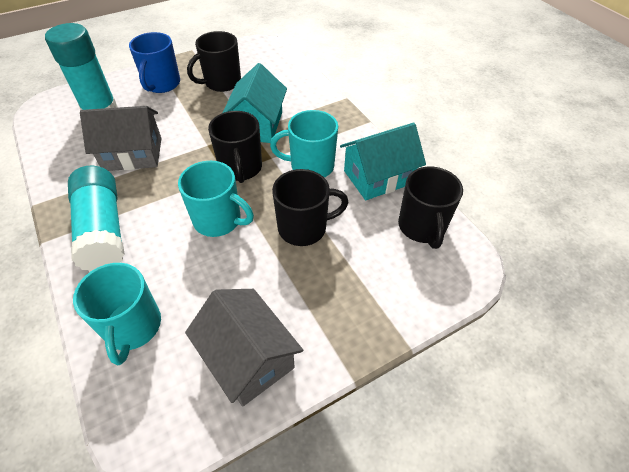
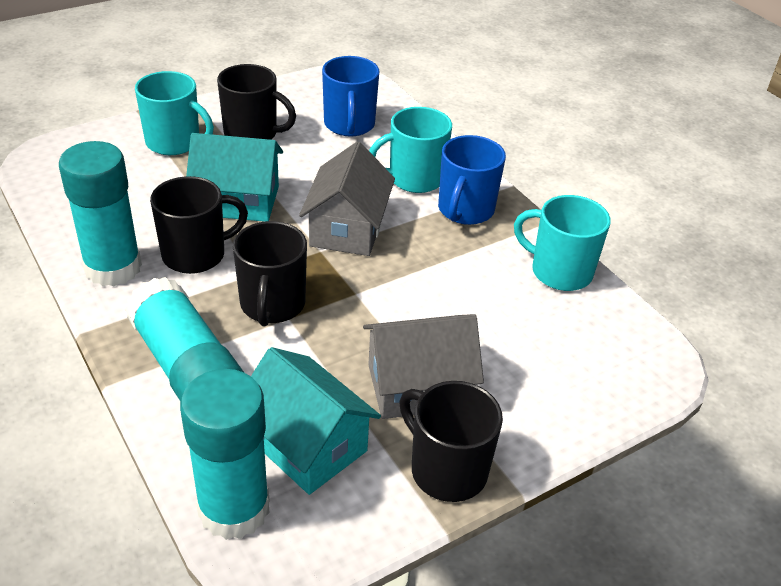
blue mug: [129,32,180,93] = 1 -> [322,56,379,137] [438,135,506,225] = 2
turquoise glue stick: [45,23,118,110] [68,166,125,272] = 2 -> [59,141,142,286] [125,277,244,401] [180,369,269,540] = 3

